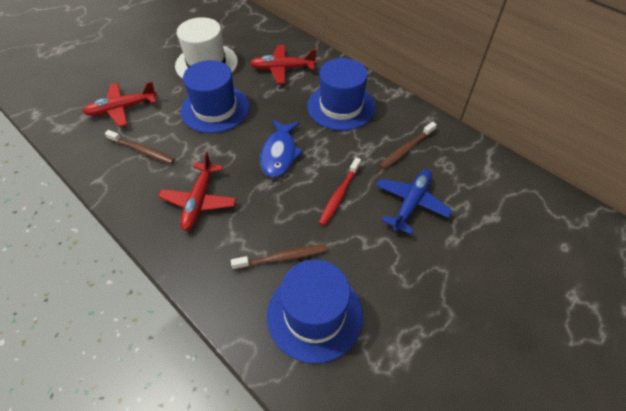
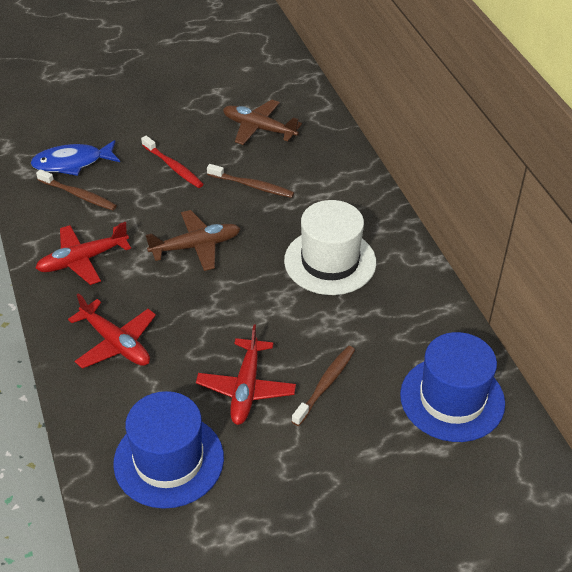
blue hat: [181,60,250,133] [267,260,363,364] [307,58,375,131] = 3 -> [113,391,224,509] [400,332,505,442] = 2
blue plane: [376,169,452,235] = 1 -> none = 0
brown plane: none = 0 -> [146,210,241,271] [223,99,302,145] = 2

